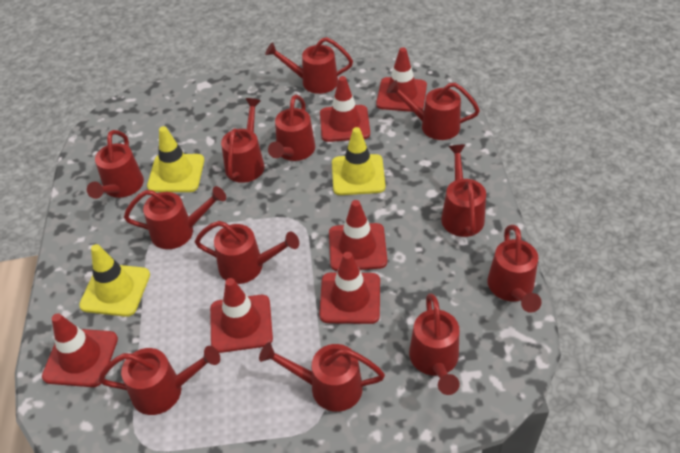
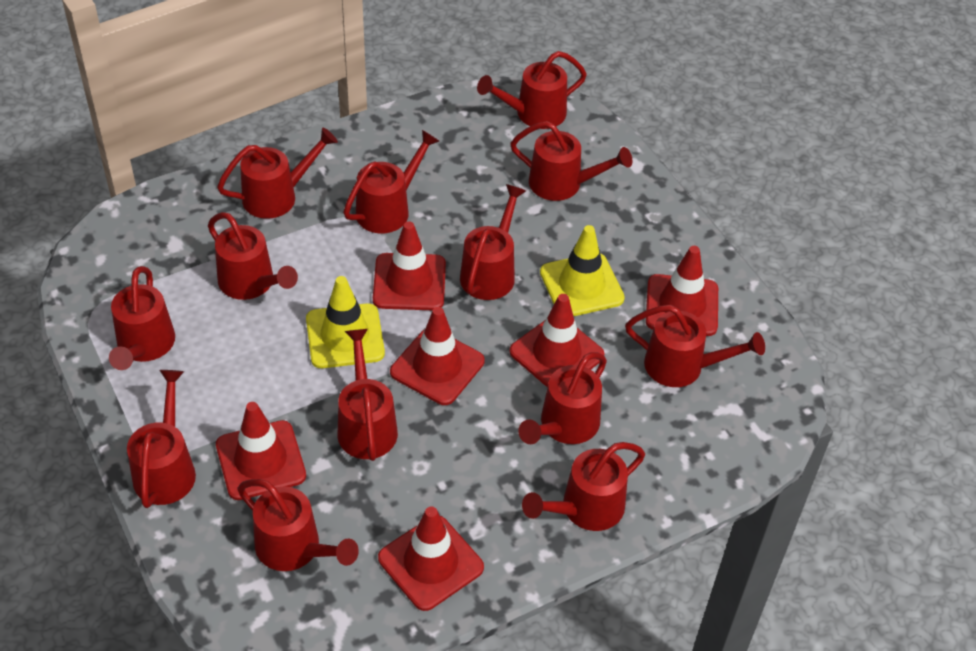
red watering can: [87,130,144,199] [98,346,220,415] [124,186,226,249] [195,221,299,284] [221,98,265,183] [259,342,385,412] [265,37,353,94] [268,95,315,161] [387,80,480,140] [409,293,460,395] [441,145,486,237] [487,225,542,313] = 12 -> [109,266,175,370] [127,370,196,508] [208,212,298,300] [217,128,338,219] [237,479,359,571] [337,329,398,461] [343,130,439,233] [460,184,526,300] [477,51,587,129] [510,121,632,201] [518,352,607,444] [522,442,645,531] [625,305,765,387] = 13
yellow traffic cone: [79,244,150,317] [147,126,204,192] [332,127,385,195] = 3 -> [306,276,385,368] [540,225,625,316] = 2

